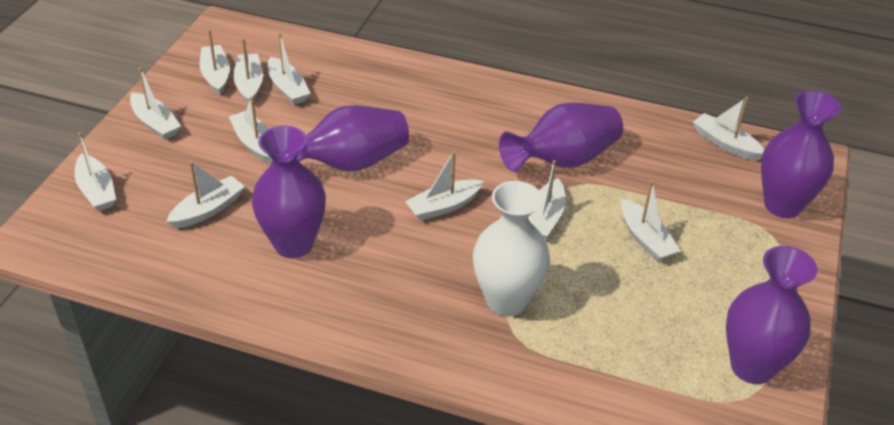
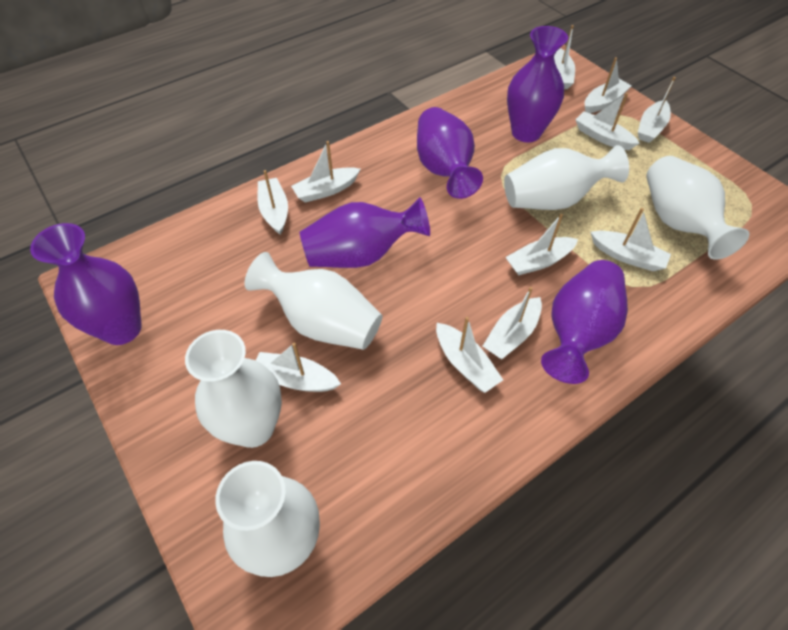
white vase: [473,181,550,317] = 1 -> [185,330,282,448] [215,461,320,577] [245,252,383,350] [504,145,629,210] [646,156,749,260] = 5

